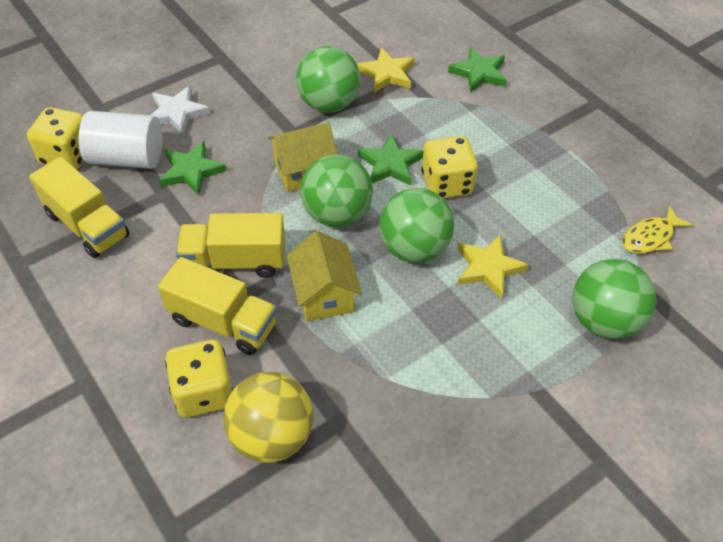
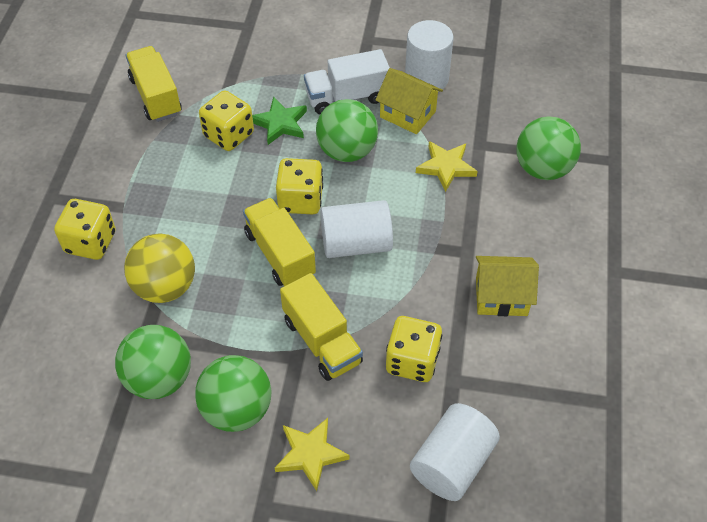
green star: [159,141,227,195] [358,134,424,186] [448,47,507,93] = 3 -> [252,96,307,145] = 1
white cylinder: [79,111,163,169] = 1 -> [320,200,393,258] [405,20,453,92] [410,403,500,501] = 3
white star: [151,86,210,135] = 1 -> none = 0
white truck: none = 0 -> [304,49,390,114] = 1
yellow dice: [27,107,84,170] [165,339,233,417] [421,136,478,199] = 3 -> [54,199,116,260] [199,90,254,151] [276,158,323,214] [386,316,442,382] = 4
yellow fish: [622,206,692,254] = 1 -> none = 0

